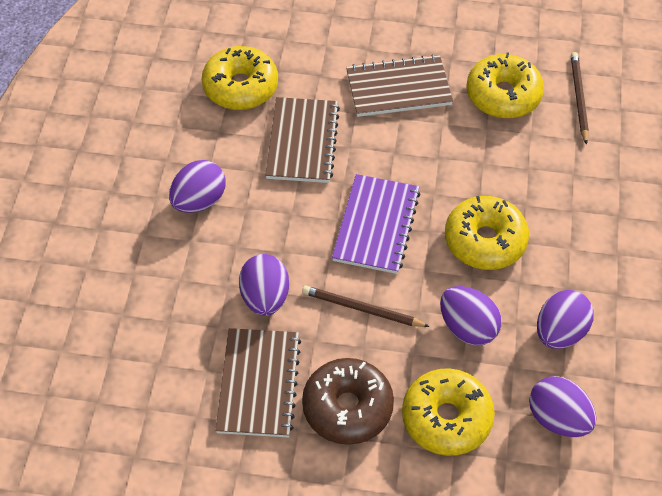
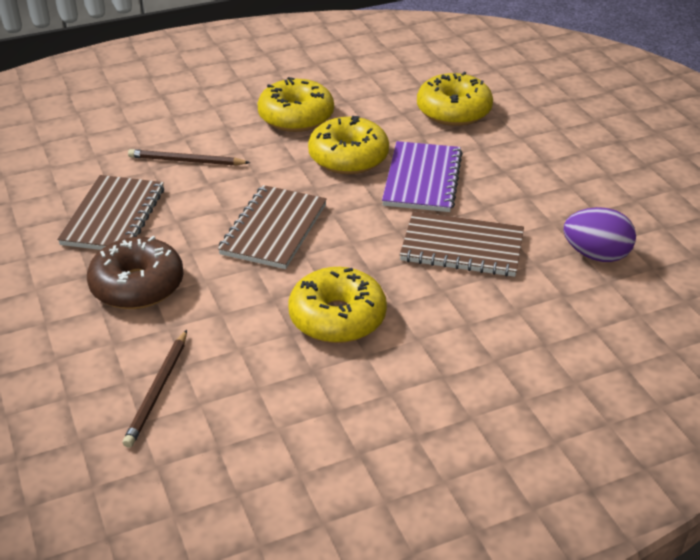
purple egg: [169,160,226,213] [239,254,289,316] [440,286,502,346] [529,376,596,437] [537,290,594,349] = 5 -> [563,207,636,262] = 1

